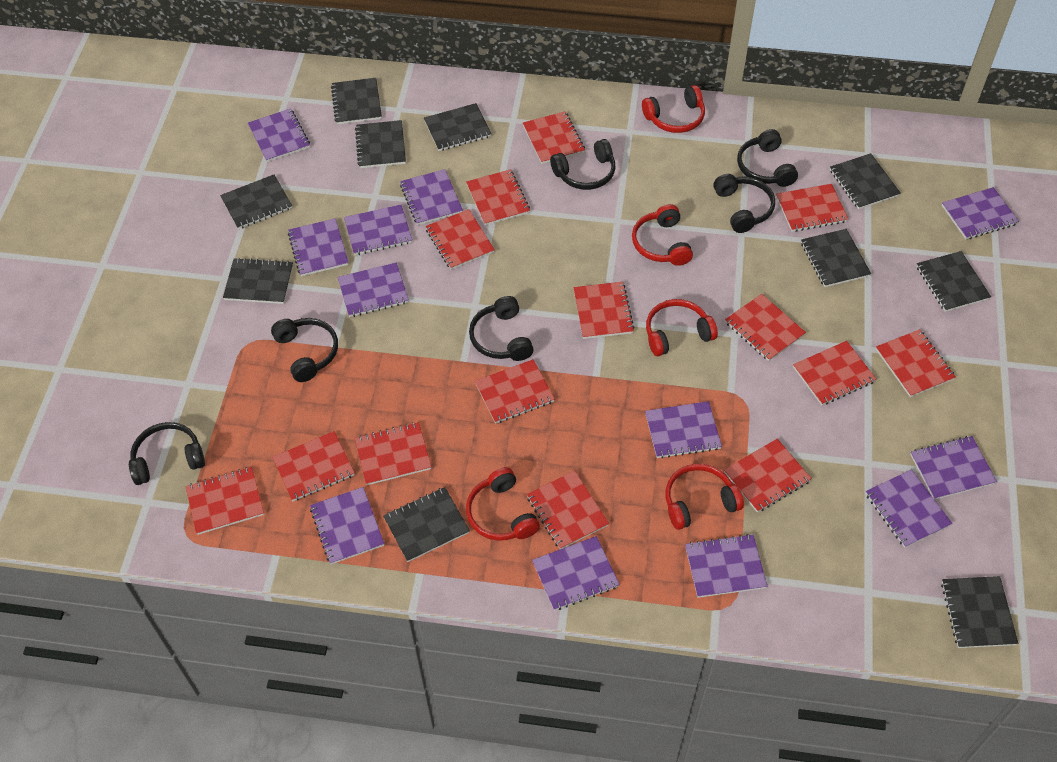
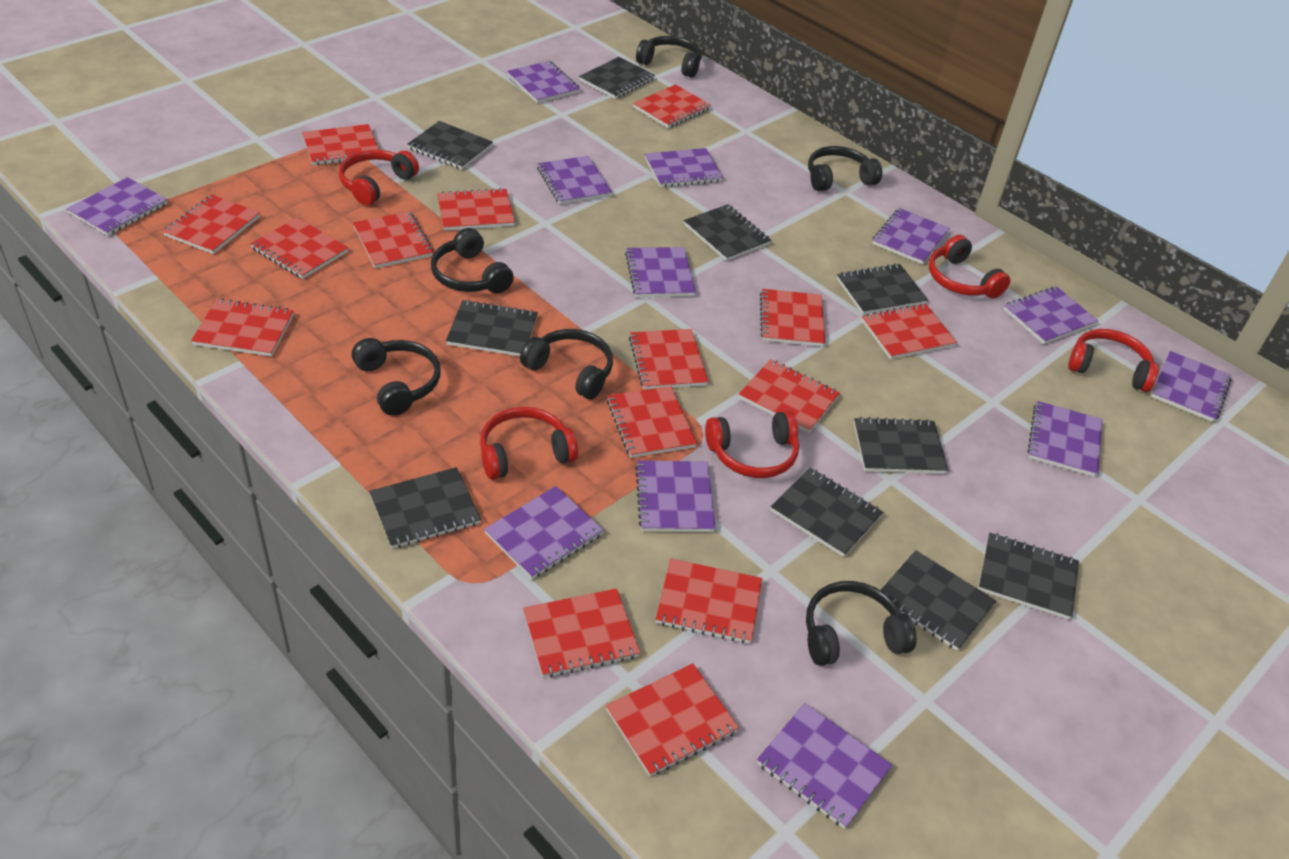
red notebook: [185,467,264,535] [272,431,355,501] [354,422,432,485] [425,209,495,270] [466,169,530,225] [475,359,555,424] [523,112,585,164] [527,471,609,549] [573,282,634,339] [724,439,812,512] [725,294,806,361] [776,184,848,232] [793,341,876,405] [876,329,956,397] = 14 -> [163,195,260,254] [191,299,294,357] [250,218,348,279] [302,124,379,165] [353,211,433,268] [437,188,515,231] [523,588,640,678] [606,663,739,777] [607,386,697,458] [629,329,709,390] [633,84,711,128] [656,558,762,644] [739,359,840,433] [760,289,826,347] [861,304,957,359] = 15

